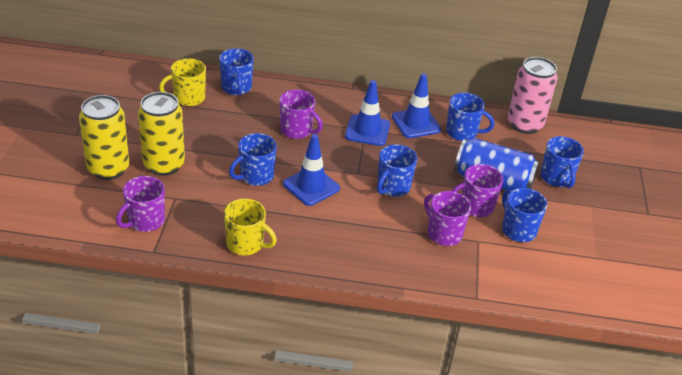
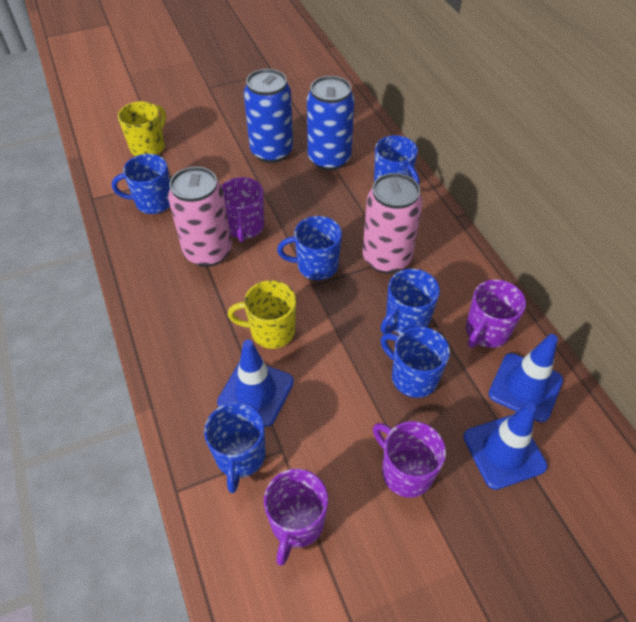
blue can: [454,138,539,190] = 1 -> [244,69,293,163] [307,76,355,171] = 2
pink can: [508,57,558,134] = 1 -> [168,167,232,267] [362,173,423,274] = 2
yellow can: [79,95,129,180] [138,92,185,176] = 2 -> none = 0

